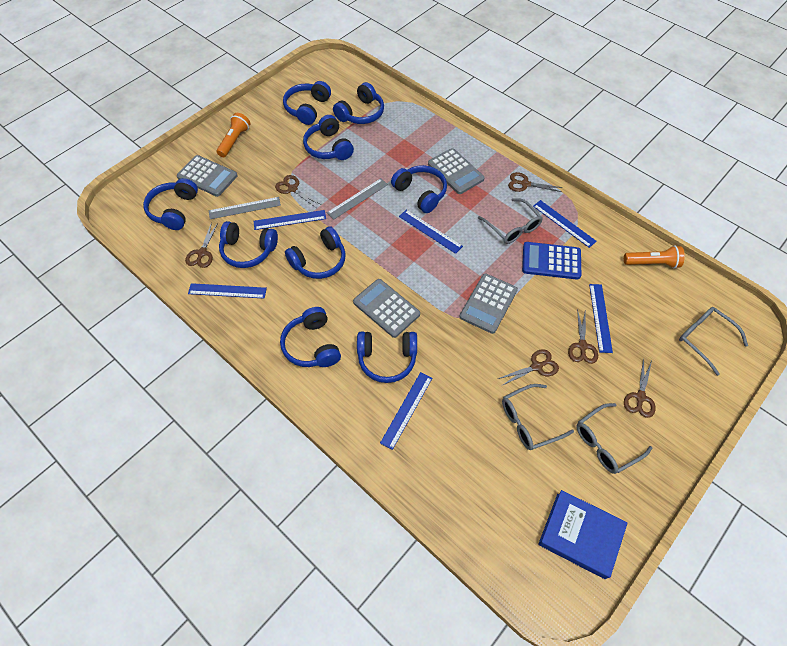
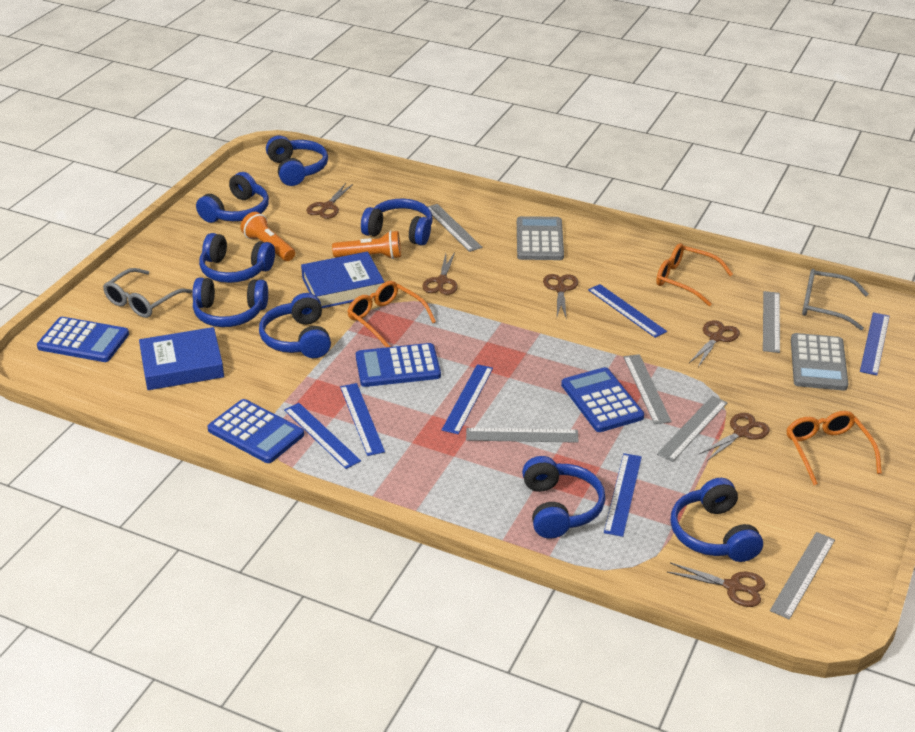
blue book: [538,490,628,579] = 1 -> [139,327,224,390] [301,251,385,308] = 2
blue calculator: [522,242,581,280] = 1 -> [37,317,129,362] [207,399,304,463] [356,343,441,387] [561,367,644,432] = 4
blue headphones: [143,178,198,230] [219,221,278,268] [280,307,341,367] [283,81,331,125] [285,226,346,279] [303,115,354,160] [333,82,384,124] [357,332,417,383] [391,165,447,213] = 9 -> [192,278,268,327] [196,172,269,223] [199,233,275,283] [259,293,331,358] [266,135,328,186] [361,198,433,245] [522,456,605,539] [670,478,763,562] = 8
grey calculator: [177,155,238,197] [353,279,420,338] [428,148,485,194] [459,273,518,334] = 4 -> [517,216,564,260] [791,333,848,391] = 2
grey glasses: [478,198,543,244] [502,384,574,450] [576,403,653,474] [679,307,748,376] = 4 -> [103,268,192,318] [802,269,868,330] = 2
grey ruler: [209,197,281,219] [327,178,388,220] = 2 -> [428,204,482,252] [466,428,579,443] [623,354,672,424] [657,396,728,462] [763,291,780,353] [770,532,835,619] = 6
orange glasses: none = 0 -> [347,281,436,347] [656,243,733,306] [787,411,882,485] = 3

